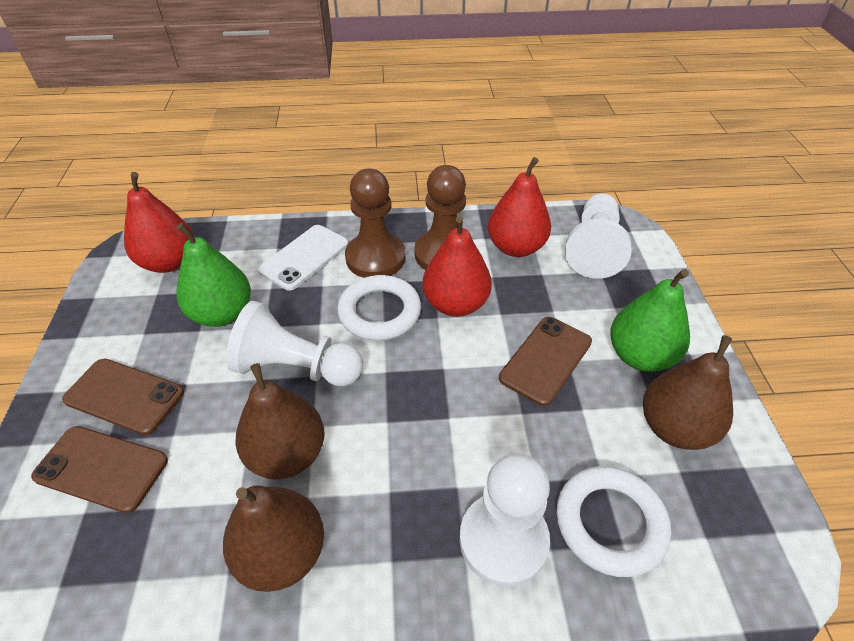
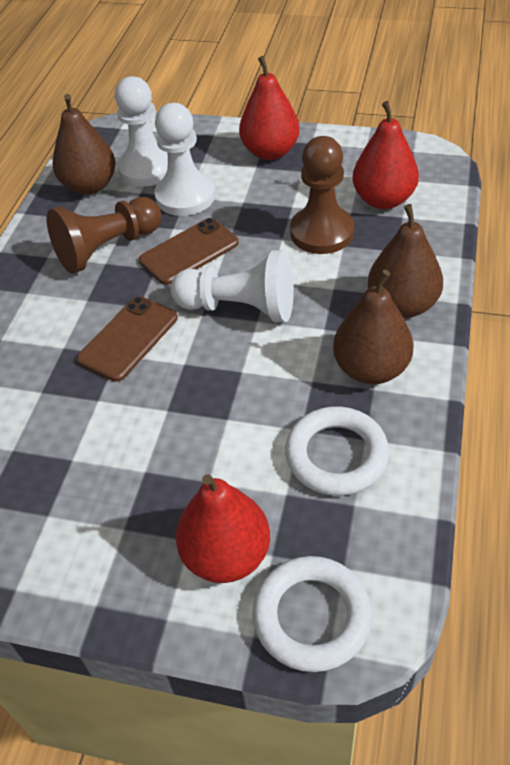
brown phone: [31,426,168,513] [62,358,184,435] [499,317,592,406] = 3 -> [77,296,178,382] [139,218,239,285] = 2
green pear: [177,223,251,327] [610,269,690,372] = 2 -> none = 0
white phone: [258,225,348,290] = 1 -> none = 0

